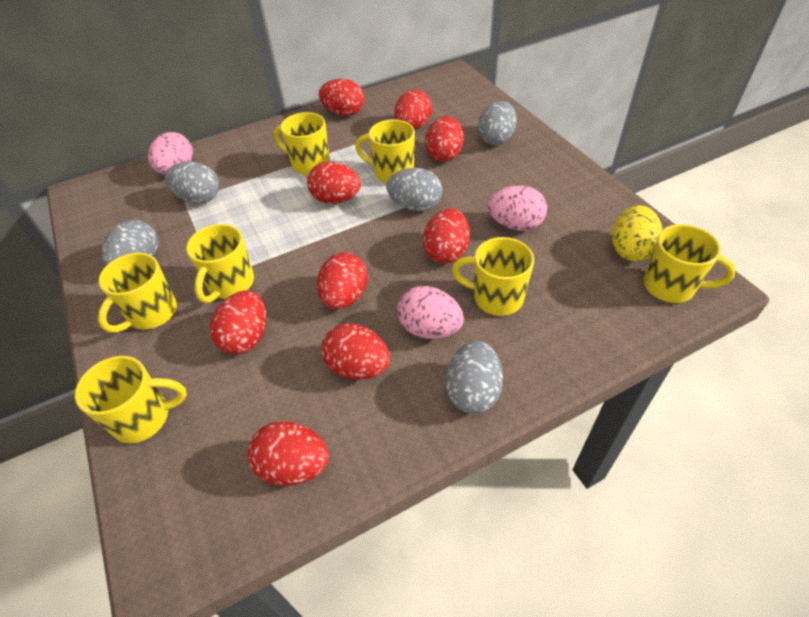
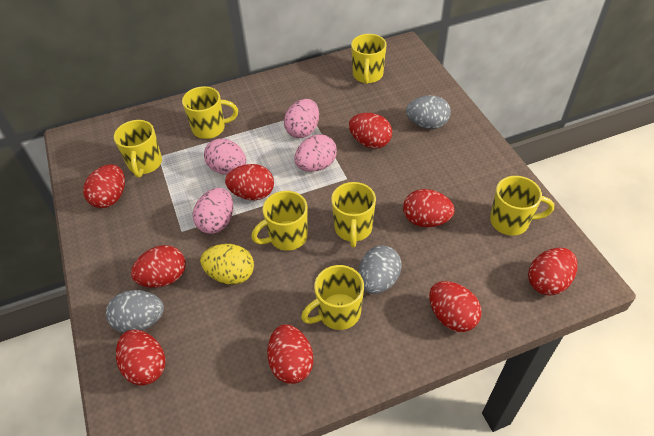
grey egg: [101,220,158,265] [165,162,219,204] [386,168,442,211] [445,341,503,414] [478,101,517,145] = 5 -> [106,290,164,333] [359,245,402,294] [406,95,451,129] = 3
pink egg: [148,132,193,175] [397,286,464,339] [487,186,547,231] = 3 -> [193,188,233,234] [204,138,246,175] [284,99,319,138] [294,134,337,172] = 4

